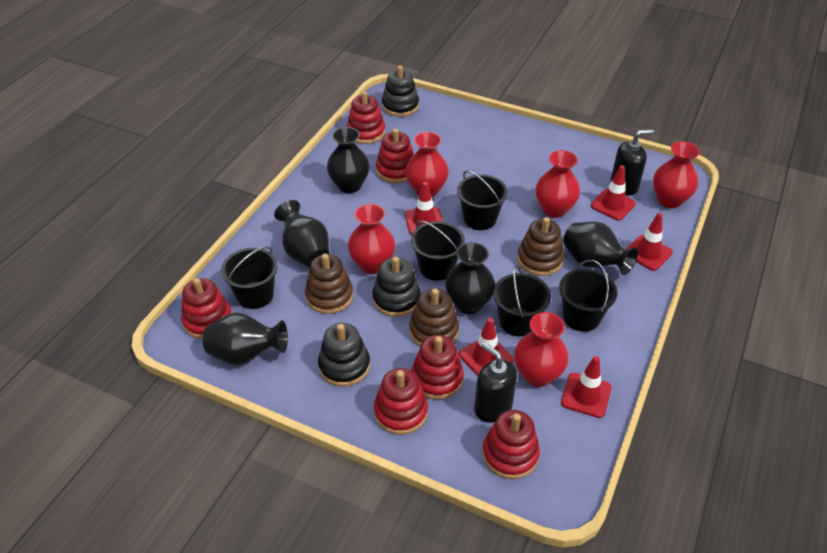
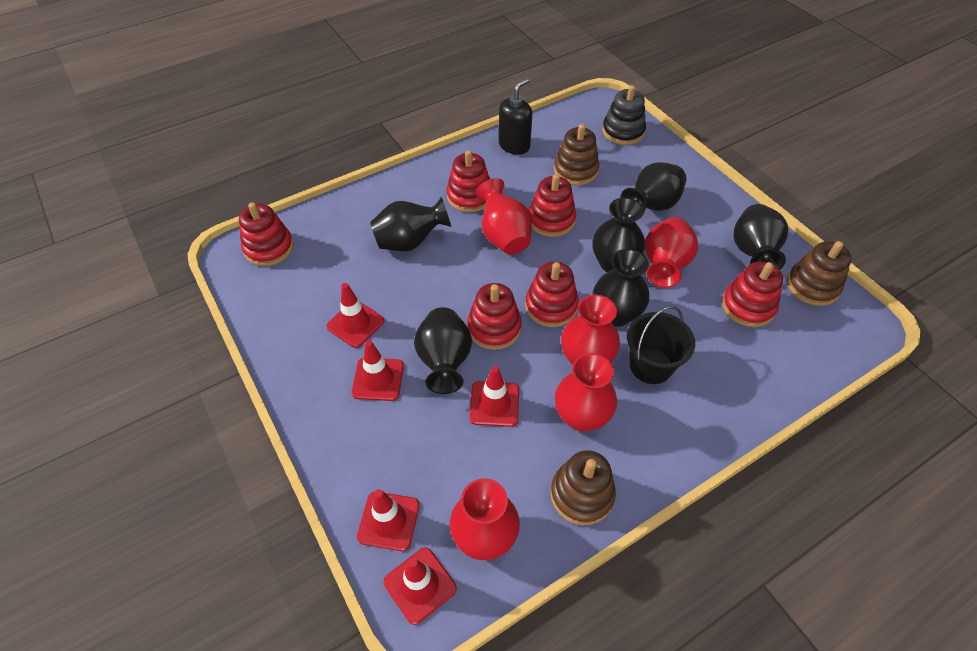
black bucket: [221,246,278,309] [411,220,465,281] [457,171,508,230] [493,265,551,336] [559,260,617,332] = 5 -> [627,306,695,384] = 1
black soap dispenser: [474,342,517,423] [611,129,654,196] = 2 -> [499,78,532,155] = 1
black stacking toy: [318,323,370,387] [372,256,420,317] [382,65,419,117] = 3 -> [602,85,646,145] = 1
black vase: [203,312,288,365] [274,200,329,267] [327,127,370,193] [445,242,495,314] [563,222,638,275] = 5 -> [370,197,451,251] [414,307,472,394] [592,198,645,272] [593,249,649,327] [620,162,686,212] [733,204,788,270] = 6

